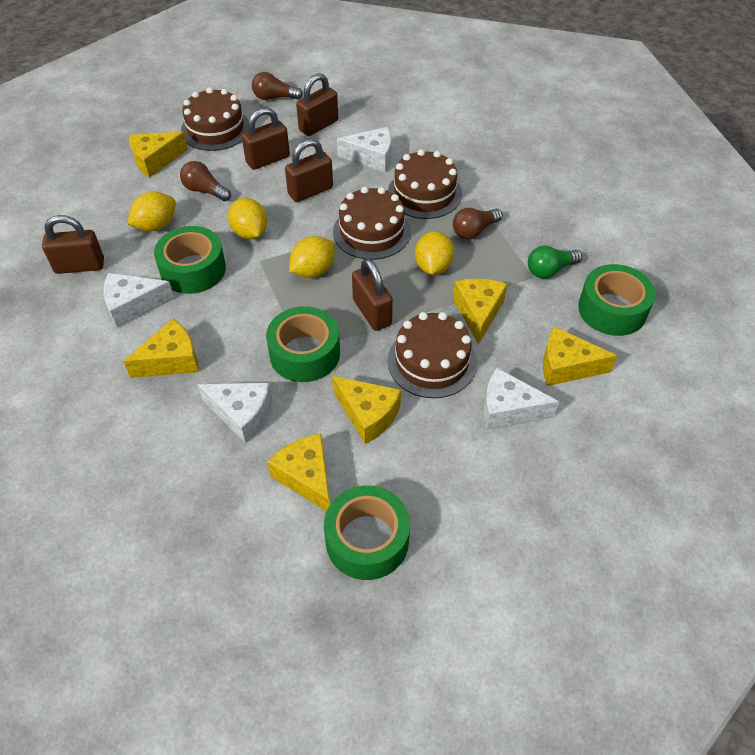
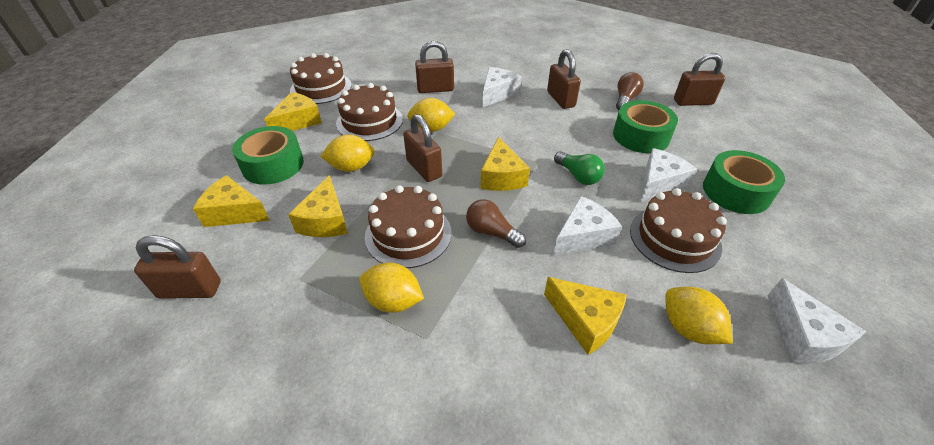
brown light bulb: [180,161,231,201] [252,72,303,100] [453,208,503,239] = 3 -> [466,199,526,248] [616,72,644,110] = 2
green tape: [154,226,226,294] [266,306,340,382] [324,485,410,580] [578,264,655,336] = 4 -> [232,126,304,185] [613,100,678,153] [703,150,785,214] = 3
yellow cheese: [123,319,199,378] [129,132,188,178] [267,434,330,511] [332,376,401,444] [453,278,507,345] [543,326,617,386] = 6 -> [193,175,270,227] [264,92,322,131] [288,175,348,237] [481,137,530,191] [544,277,627,355] = 5

